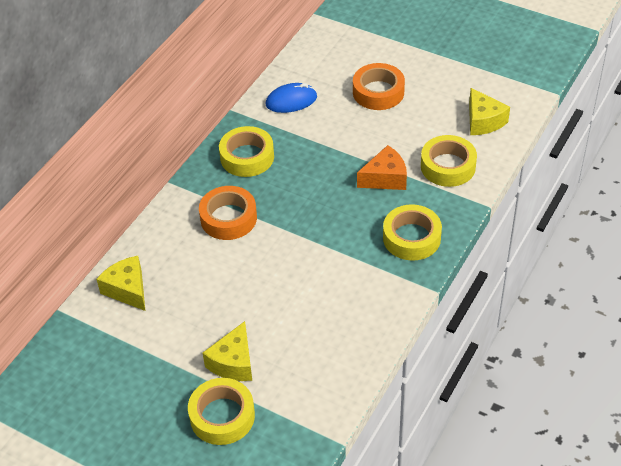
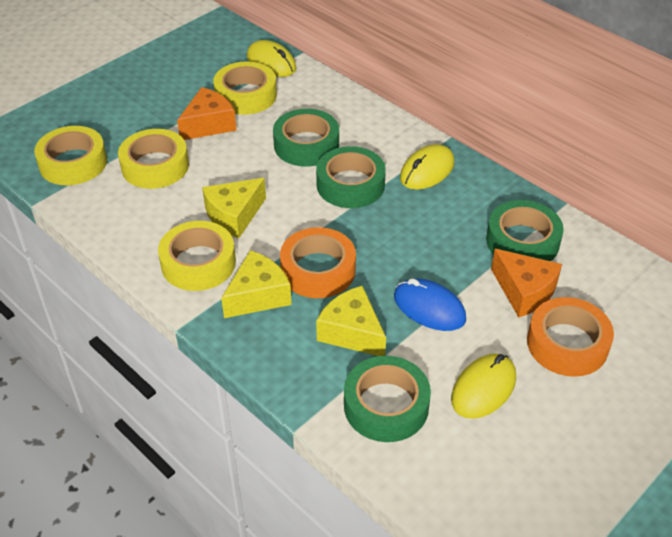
green tape: none = 0 -> [273,109,339,167] [316,146,386,208] [344,356,431,442] [486,200,564,261] = 4
orange cheese: [357,145,407,190] = 1 -> [177,87,236,140] [491,249,562,318] = 2
yellow mouse: none = 0 -> [247,40,296,77] [400,144,454,190] [451,354,516,419] = 3

